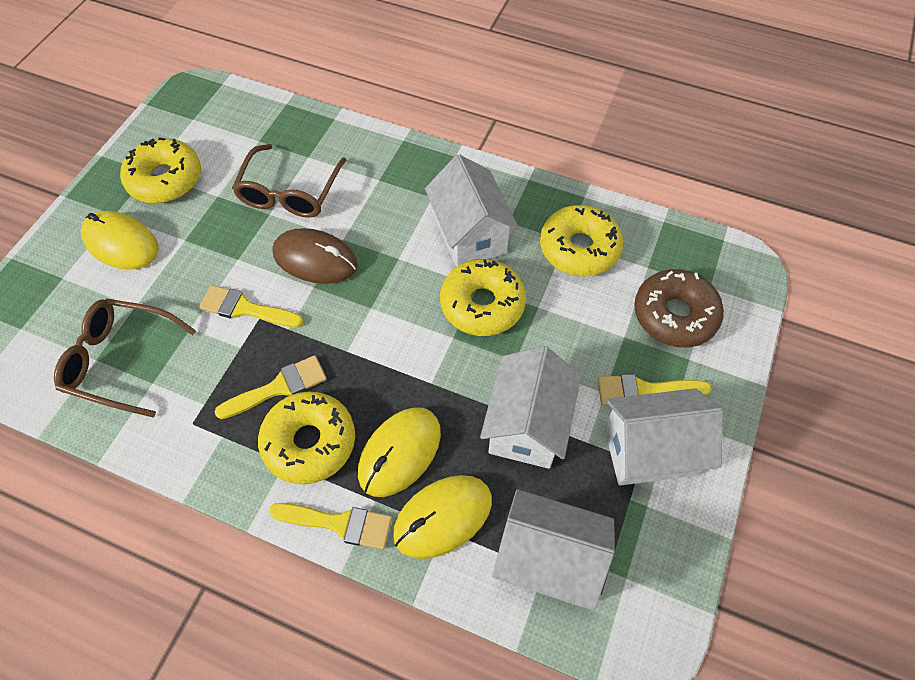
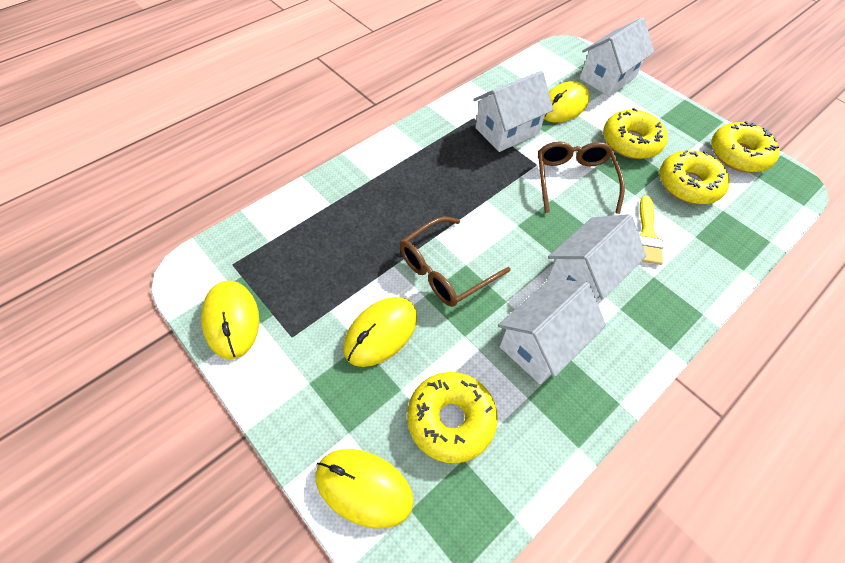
brown donut: [634,269,724,348] = 1 -> none = 0
brown mouse: [272,228,358,284] = 1 -> none = 0
yellow brush: [199,285,303,328] [214,355,327,419] [269,503,392,550] [597,374,711,405] = 4 -> [639,196,663,265] = 1
yellow mouse: [81,211,159,270] [358,407,441,497] [393,475,492,559] = 3 -> [201,281,259,359] [315,449,414,528] [343,297,417,367] [544,81,589,123] = 4

